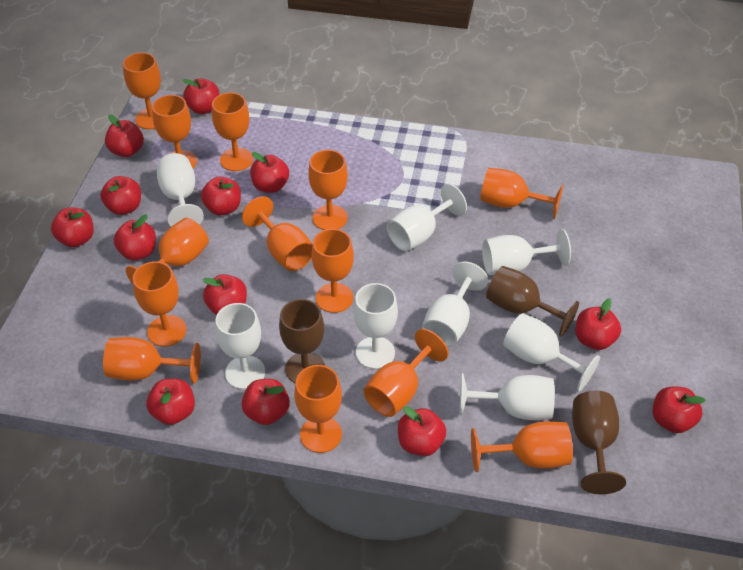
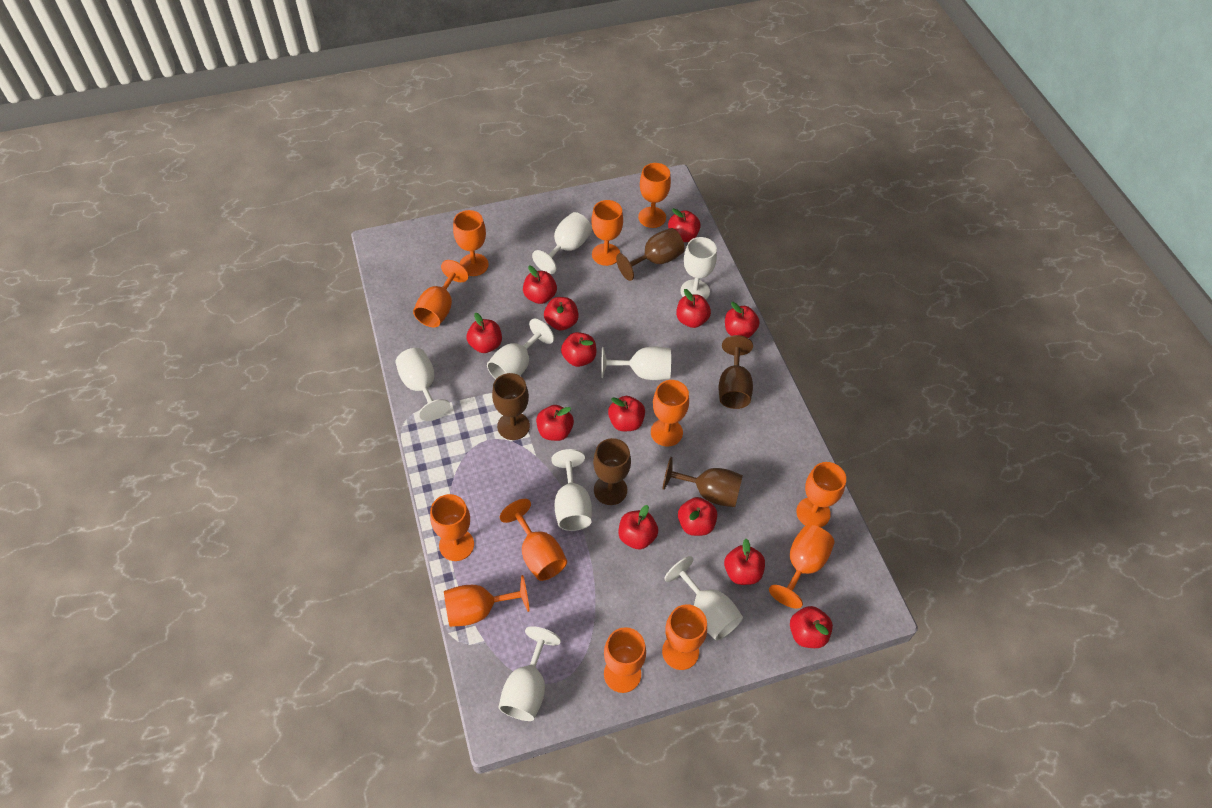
brown goblet: [279,299,325,383] [486,266,579,337] [572,391,626,494] = 3 -> [492,373,530,440] [593,438,631,505] [616,228,685,281] [663,457,743,507] [718,335,753,409] = 5
orange goblet: [103,337,201,384] [123,52,161,129] [126,218,209,284] [133,261,186,347] [152,95,197,168] [212,92,253,171] [242,196,313,271] [294,365,342,453] [308,150,348,230] [311,229,354,313] [363,329,449,417] [471,421,573,472] [480,168,564,219] = 13 -> [413,260,469,327] [430,494,474,561] [444,575,530,627] [453,210,489,276] [500,499,567,581] [591,200,623,266] [604,627,646,693] [638,163,671,228] [651,380,689,447] [662,604,707,670] [769,525,834,609] [796,462,846,528] = 12

